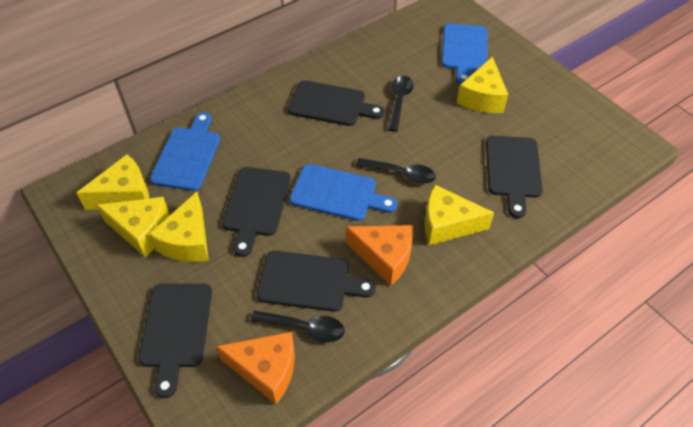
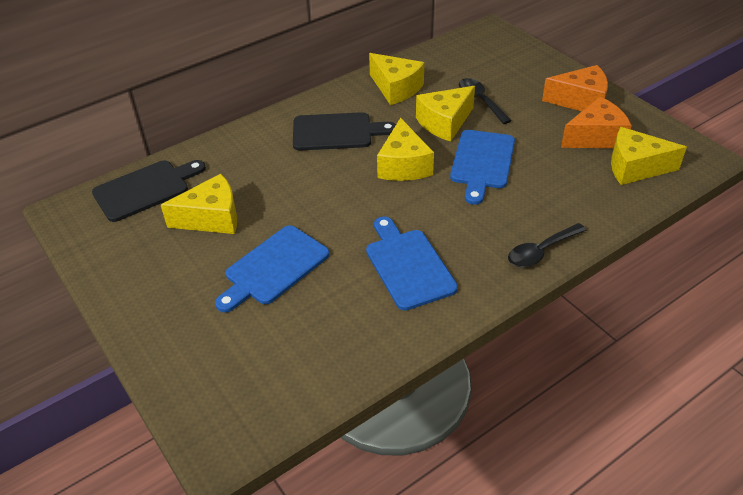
black cutting board: [139,284,212,398] [222,167,291,257] [257,251,376,312] [288,80,385,126] [486,136,543,218] = 5 -> [92,160,206,222] [293,112,396,150] = 2
black spoon: [251,310,344,342] [356,158,436,184] [388,76,413,132] = 3 -> [459,78,512,124] [508,223,587,267] = 2

